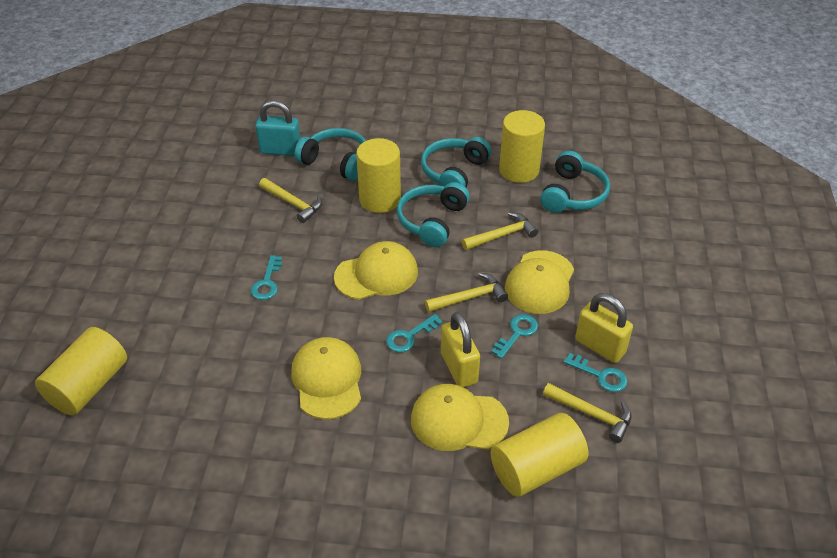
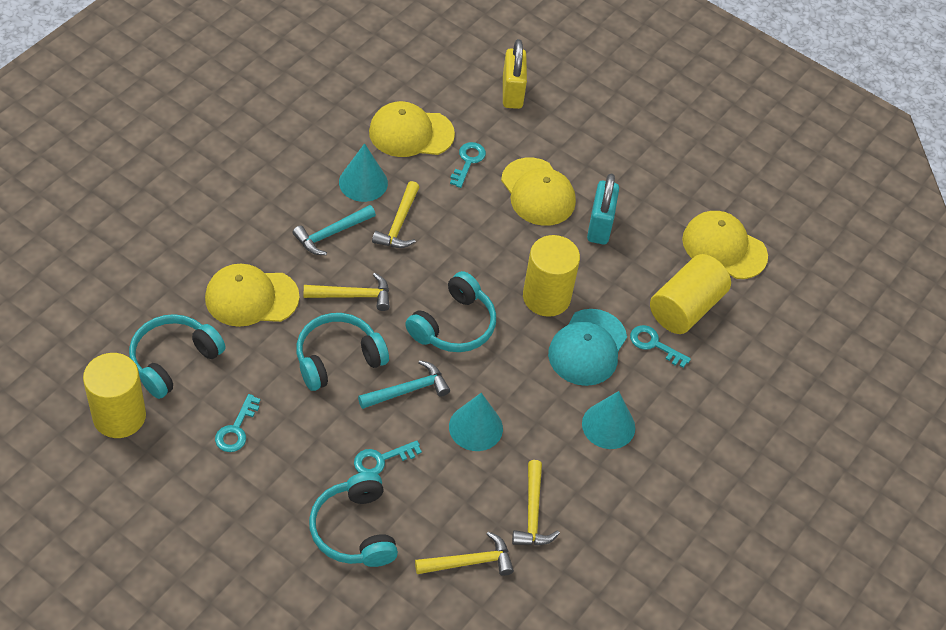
turquoise cap: none = 0 -> [548,309,627,386] = 1
turquoise cone: none = 0 -> [339,143,388,202] [449,393,503,451] [582,391,635,449] = 3
turquoise hammer: none = 0 -> [292,205,376,255] [358,360,450,409] = 2
yellow cylinder: [35,327,127,415] [356,138,401,213] [491,413,589,497] [499,110,545,183] = 4 -> [83,353,146,438] [523,235,580,317] [650,254,731,334] = 3
yellow padlock: [441,312,480,387] [575,293,633,363] = 2 -> [503,39,527,109] = 1

